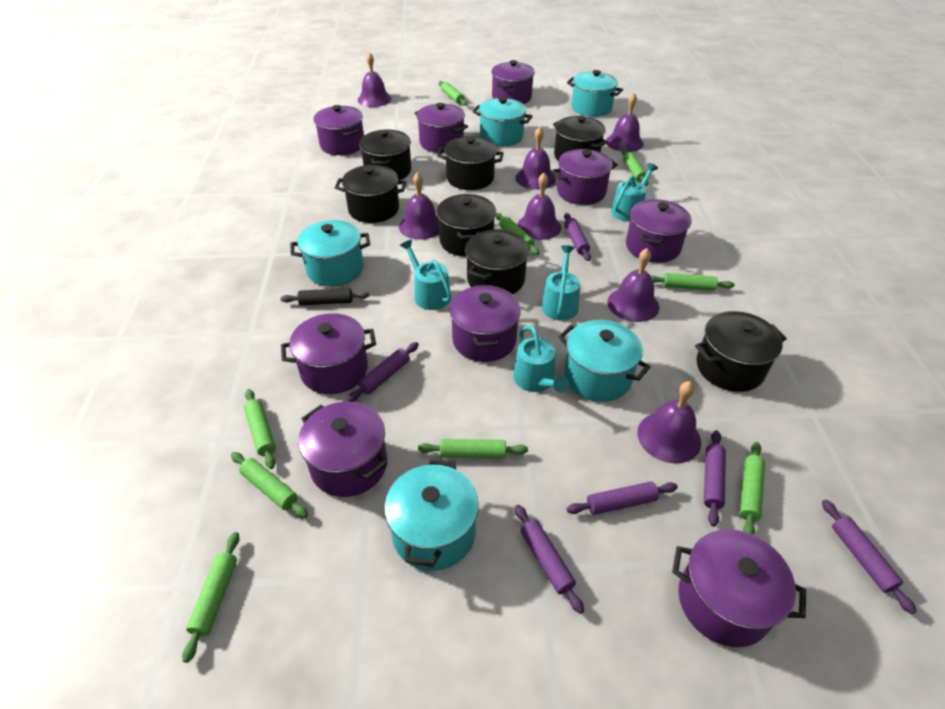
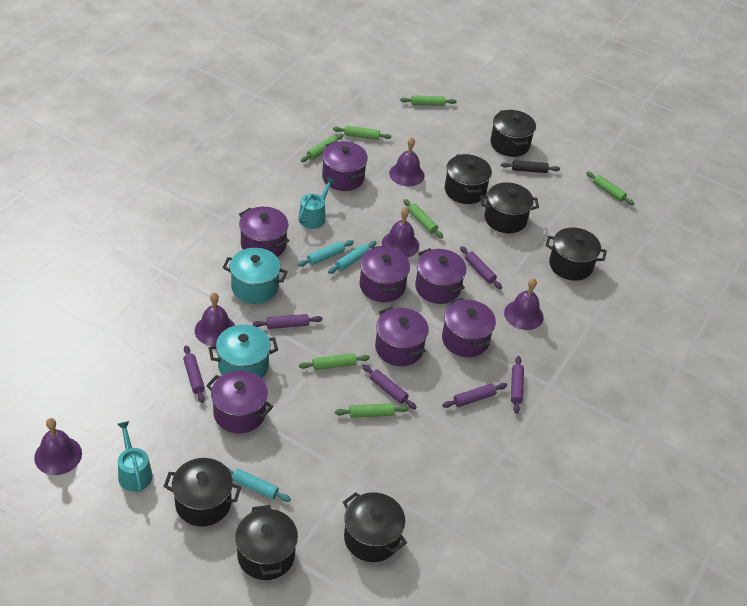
green rolling pin: [182,532,239,663] [231,452,308,518] [244,389,276,469] [418,439,528,459] [439,81,467,106] [495,213,540,255] [622,149,648,186] [651,273,734,291] [740,442,765,535] = 9 -> [299,353,370,370] [301,134,344,162] [333,126,391,140] [335,403,409,418] [400,95,456,106] [403,199,443,239] [586,171,634,205] = 7
purple bell: [358,52,391,107] [399,172,439,240] [515,127,556,190] [517,173,561,240] [606,93,644,152] [607,248,659,322] [637,381,701,463] = 7 -> [34,418,82,475] [195,292,235,346] [382,207,419,258] [389,137,425,186] [504,278,544,330] = 5
purple pot: [281,313,376,394] [298,401,387,497] [314,105,364,155] [415,103,468,153] [449,285,521,362] [491,60,535,104] [551,149,618,205] [626,199,692,263] [672,529,806,647] = 9 -> [206,370,273,434] [239,207,289,257] [322,141,368,191] [360,246,410,302] [375,307,429,366] [415,248,467,304] [442,298,496,357] = 7
turquoise pot: [290,220,370,286] [384,459,479,571] [472,97,533,147] [558,320,650,402] [567,70,623,117] = 5 -> [209,324,278,379] [223,248,288,304] = 2
turquoise rolling pin: none = 0 -> [227,467,291,502] [298,240,354,267] [328,241,377,274] = 3
turquoise watering can: [400,240,451,310] [513,325,569,393] [541,245,580,321] [611,163,658,222] = 4 -> [117,421,153,492] [299,177,335,229] = 2

